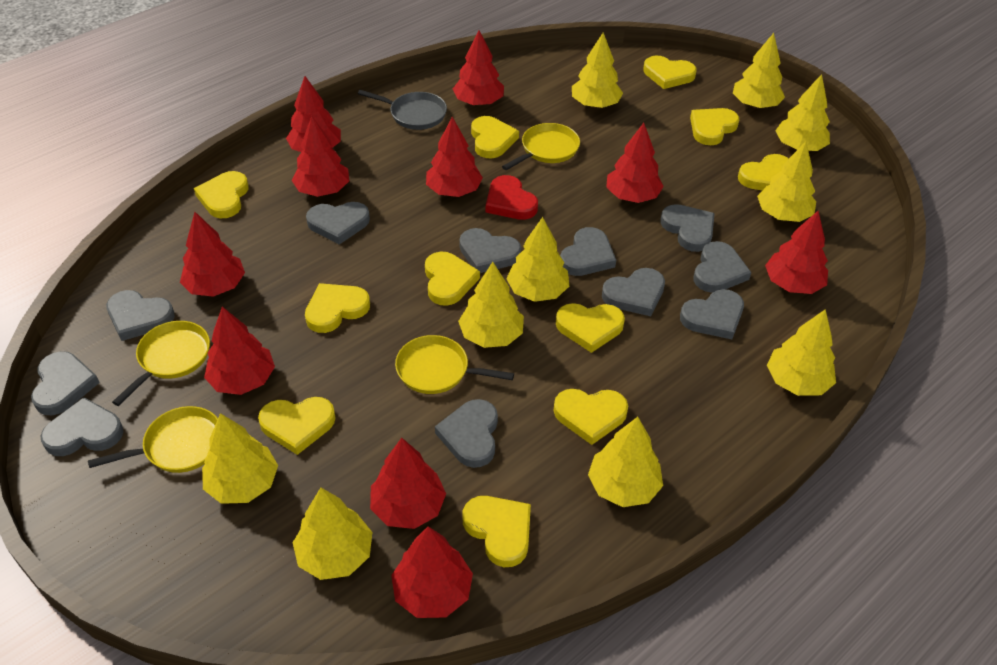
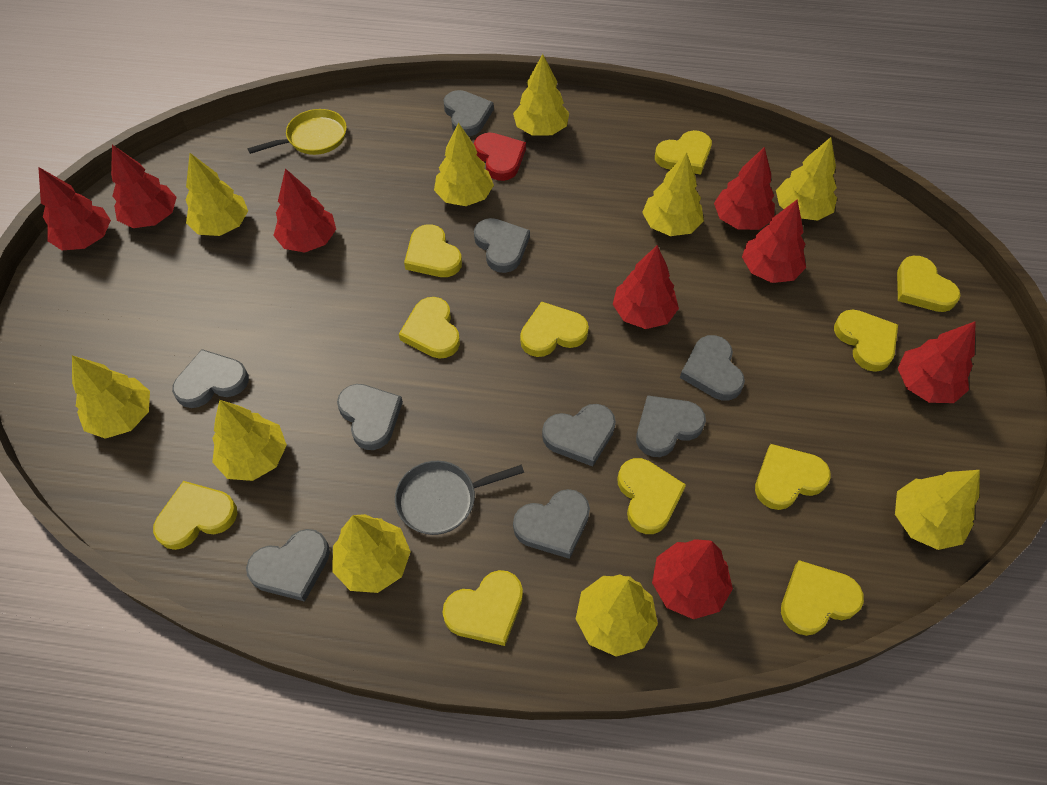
grey heart: [31,351,100,415] [41,397,123,456] [106,290,175,341] [306,202,370,244] [435,399,498,468] [459,228,521,273] [560,227,616,276] [602,268,665,316] [661,204,715,252] [680,289,744,339] [694,241,752,293] = 11 -> [172,349,249,408] [246,529,330,602] [337,384,403,450] [444,90,494,136] [474,218,530,273] [513,489,590,559] [542,404,616,467] [636,395,706,457] [680,335,745,401] = 9
red tree: [180,212,245,297] [204,307,275,395] [286,76,341,152] [292,116,349,197] [370,438,446,529] [391,527,473,618] [426,117,483,197] [453,30,504,106] [606,123,664,203] [765,211,828,294] = 10 -> [38,167,111,250] [111,145,177,228] [273,168,336,253] [612,245,679,329] [652,539,733,619] [714,147,775,230] [742,200,806,283] [898,321,976,403] = 8
yellow pan: [88,406,218,473] [112,321,210,406] [395,335,514,394] [502,123,580,170] = 4 -> [247,109,347,155] = 1

